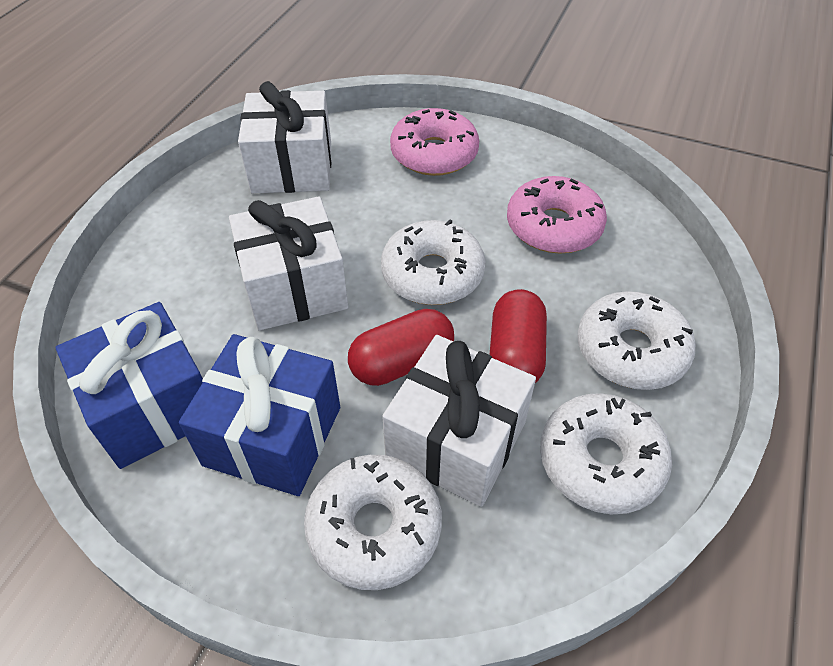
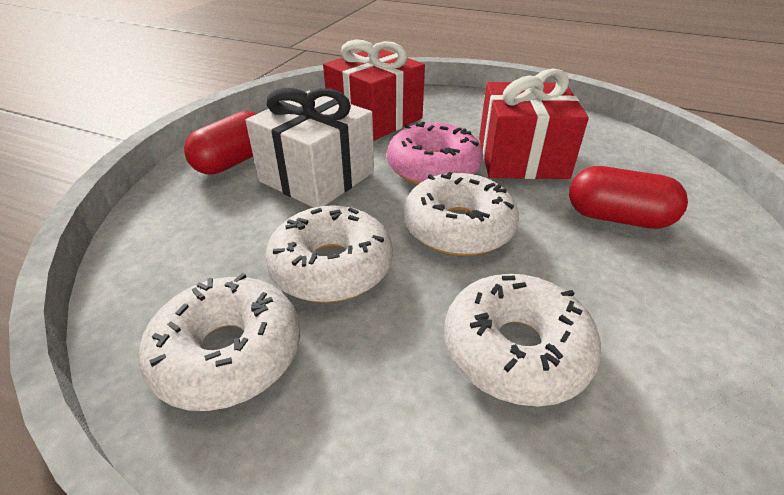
blue gift: [55,302,203,469] [179,334,340,496] = 2 -> none = 0
pink donut: [390,108,479,176] [507,176,607,254] = 2 -> [387,122,483,185] = 1
red gift: none = 0 -> [323,39,425,141] [479,68,589,179] = 2
white gift: [229,196,348,331] [238,81,331,193] [382,335,536,507] = 3 -> [245,88,374,208] = 1

